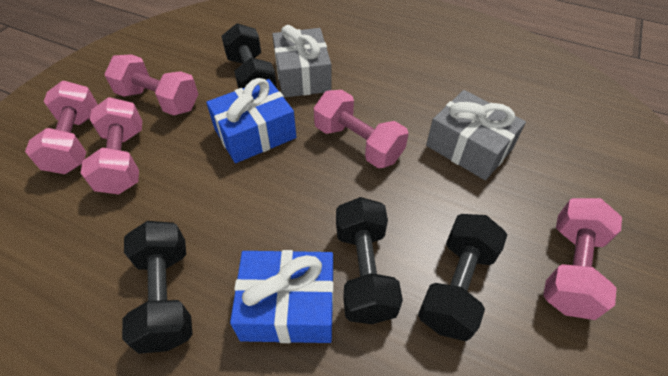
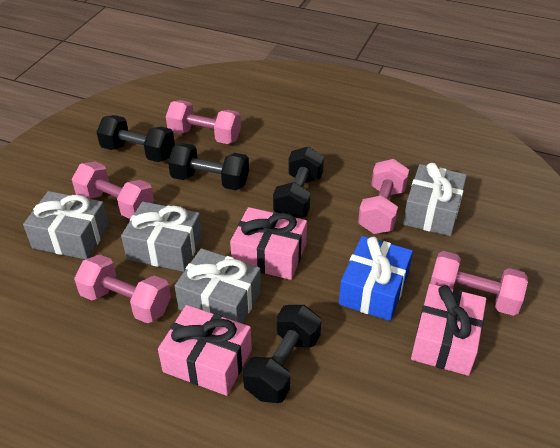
blue gift: [206,78,296,163] [230,250,334,343] = 2 -> [339,236,413,321] = 1
grey gift: [272,25,332,98] [426,90,526,180] = 2 -> [23,191,109,259] [121,201,202,272] [175,248,261,323] [403,163,467,236] = 4
pink gift: none = 0 -> [158,305,252,396] [230,207,307,280] [411,284,486,376] = 3

